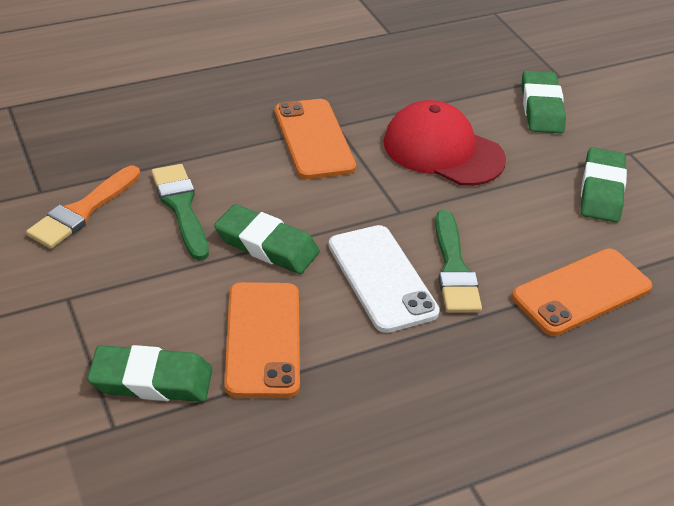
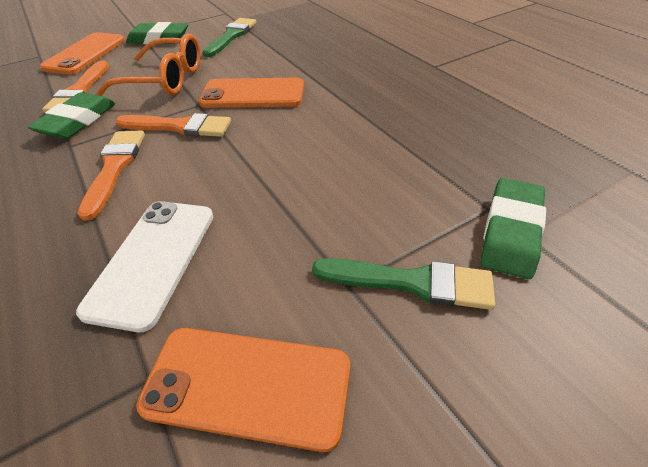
green eraser: [87,345,212,402] [214,204,320,274] [521,70,566,133] [581,147,627,222] = 4 -> [27,92,116,139] [126,22,188,44] [481,178,546,279] = 3
orange brush: [26,166,140,249] = 1 -> [42,60,109,113] [78,130,145,221] [115,113,231,137] = 3
orange glasses: none = 0 -> [95,34,201,96] = 1
red cap: [383,100,506,186] = 1 -> none = 0

